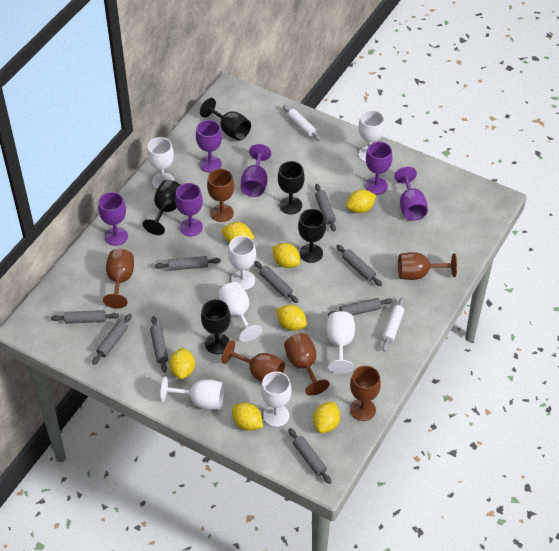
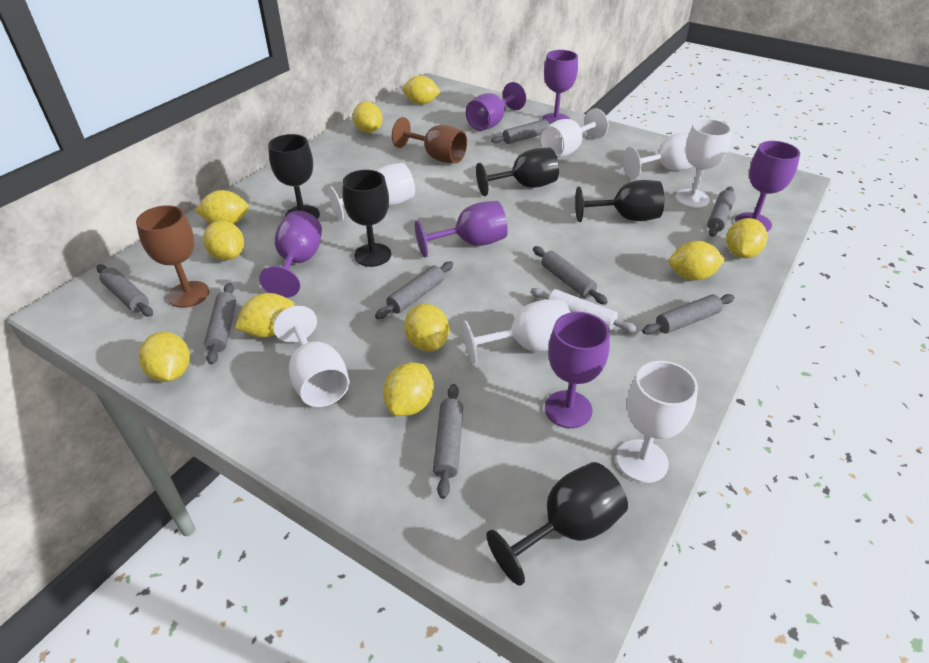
brown goblet: [103,249,134,308] [207,169,234,222] [222,340,285,382] [284,333,330,396] [350,366,381,421] [398,252,457,280] = 6 -> [136,205,209,308] [392,117,467,164] = 2
grey rolling pin: [51,310,119,324] [92,314,132,365] [150,316,168,373] [155,256,221,271] [254,261,299,303] [289,428,331,484] [315,184,336,231] [328,298,393,316] [336,245,382,286] = 9 -> [96,264,153,317] [204,283,237,365] [375,261,453,319] [433,384,463,499] [491,119,557,144] [533,246,608,305] [642,294,735,335] [707,187,736,237] = 8
white rolling pin: [283,105,321,141] [382,298,405,351] = 2 -> [531,288,637,333] = 1
yellow lemon: [169,348,195,379] [222,222,255,243] [232,403,263,431] [273,243,300,268] [276,305,307,331] [313,402,340,433] [346,189,376,213] = 7 -> [139,332,190,382] [195,190,249,224] [203,221,244,261] [235,293,295,337] [353,102,382,133] [383,362,434,416] [402,76,441,105] [404,304,449,351] [669,241,725,280] [726,218,767,258] = 10

